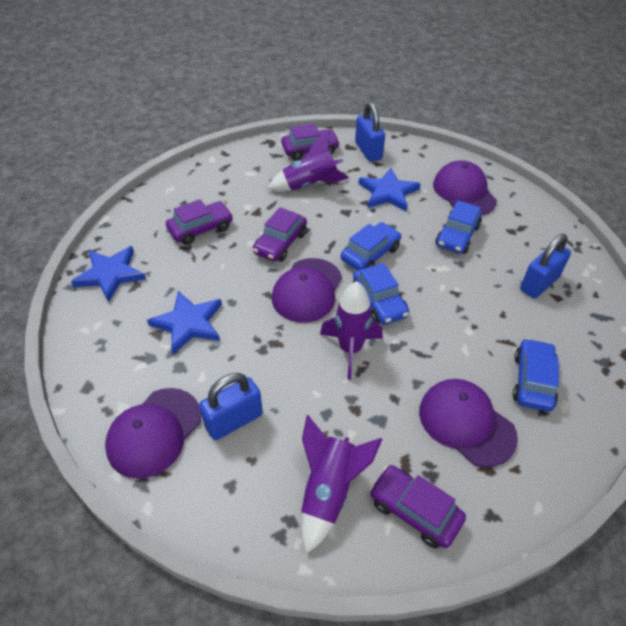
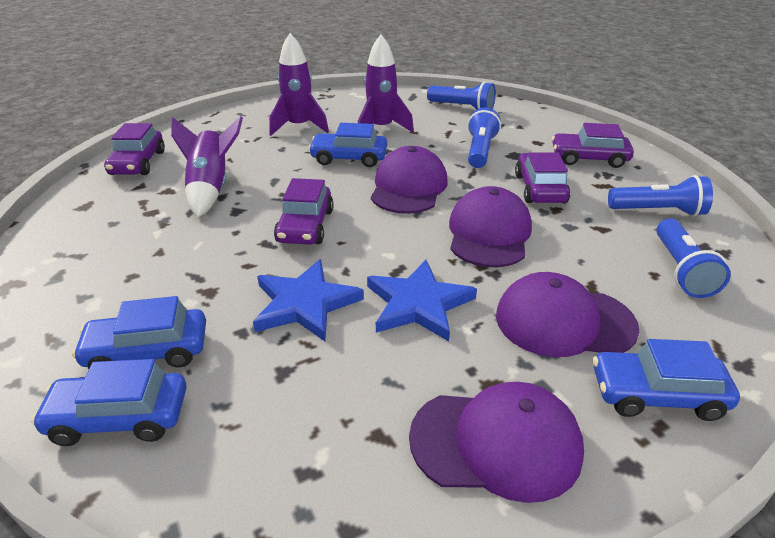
blue flashlight: none = 0 -> [427,82,496,109] [468,107,501,168] [608,175,713,216] [656,218,731,298] = 4
blue padlock: [199,373,263,440] [355,102,385,162] [520,234,571,298] = 3 -> none = 0
blue star: [71,246,146,303] [147,291,222,355] [359,168,421,212] = 3 -> [253,259,364,341] [367,260,477,341] = 2

